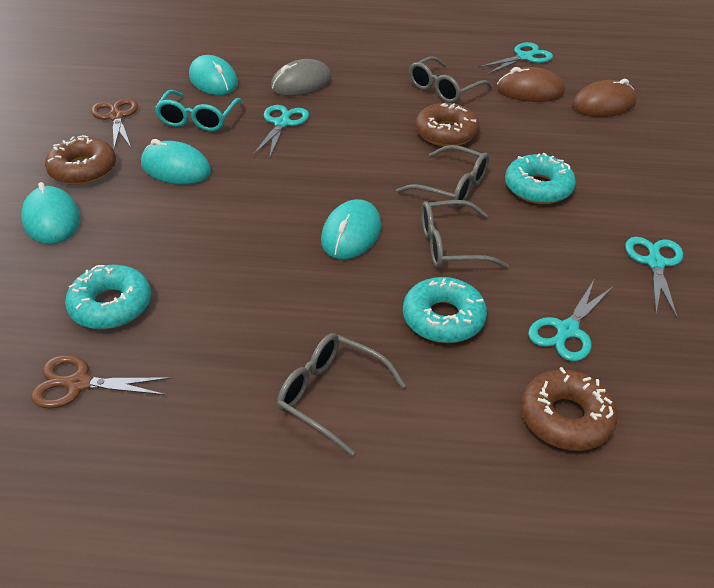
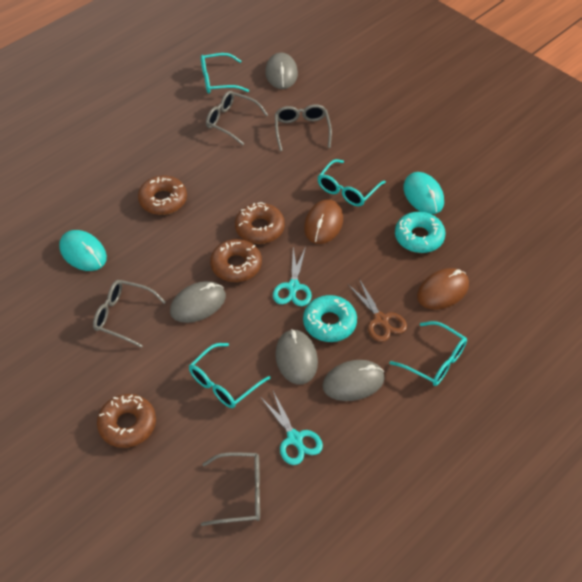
brown donut: [45,135,116,185] [415,103,479,146] [521,367,618,451] = 3 -> [97,394,156,448] [138,176,187,215] [210,239,262,282] [235,202,285,244] = 4
brown scissors: [31,355,172,409] [92,98,138,149] = 2 -> [349,279,407,342] = 1
grey mouse: [271,59,332,96] = 1 -> [170,281,226,323] [265,52,298,89] [275,329,318,384] [322,360,385,401] = 4
turquoise donut: [65,265,151,329] [403,277,487,343] [505,153,576,204] = 3 -> [303,295,357,342] [395,212,446,253] = 2
turquoise glasses: [155,90,243,131] = 1 -> [189,343,271,408] [201,53,249,94] [317,159,386,207] [389,321,467,386] = 4
turquoise mouse: [21,182,80,244] [141,139,211,184] [189,55,238,95] [321,199,381,260] = 4 -> [59,230,107,271] [403,172,444,214] = 2
turquoise scissors: [254,105,309,158] [478,42,553,74] [528,280,613,362] [625,237,683,318] = 4 -> [261,391,323,465] [273,247,312,306] = 2

